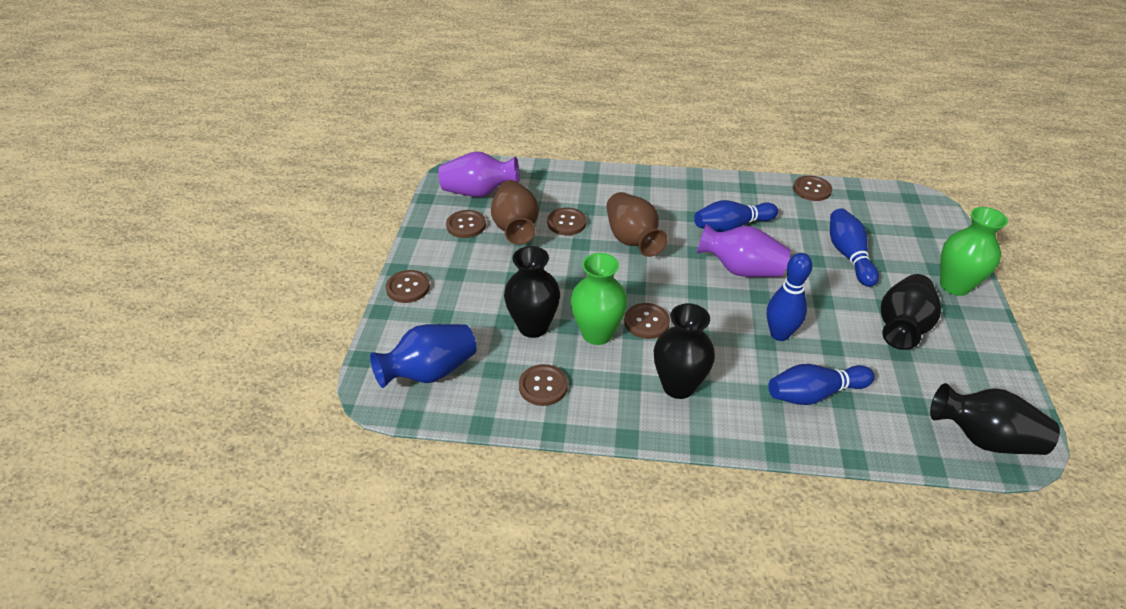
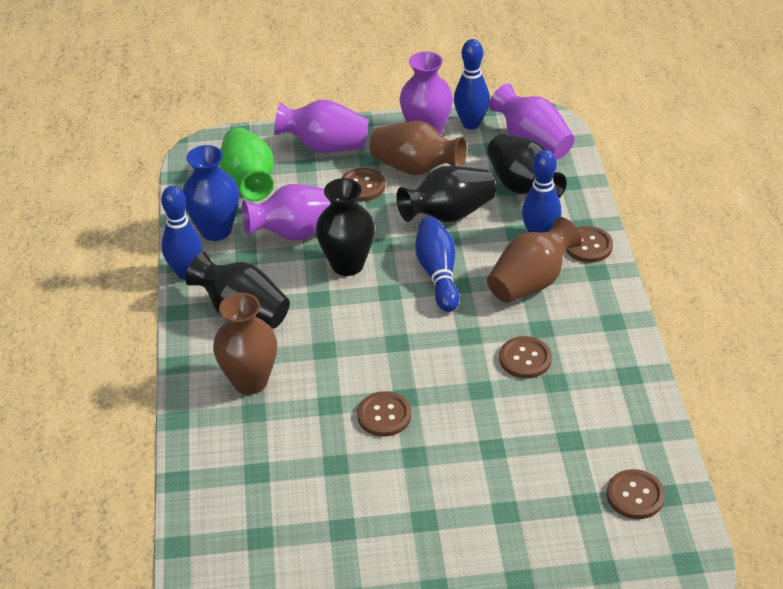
brown button: [386,270,430,303] [446,210,486,238] [519,364,568,406] [547,207,586,235] [624,303,670,339] [793,176,832,201] = 6 -> [341,168,385,201] [357,391,411,437] [499,336,552,379] [565,226,613,263] [607,469,665,519] = 5
brown vase: [491,180,539,245] [606,192,668,257] = 2 -> [213,293,277,395] [370,121,467,175] [487,217,582,303] = 3
green vase: [570,253,627,345] [940,207,1008,296] = 2 -> [219,128,274,201] = 1
purple vase: [438,151,520,197] [697,223,791,277] = 2 -> [242,184,331,241] [274,100,369,153] [400,51,453,135] [489,83,575,160] = 4

